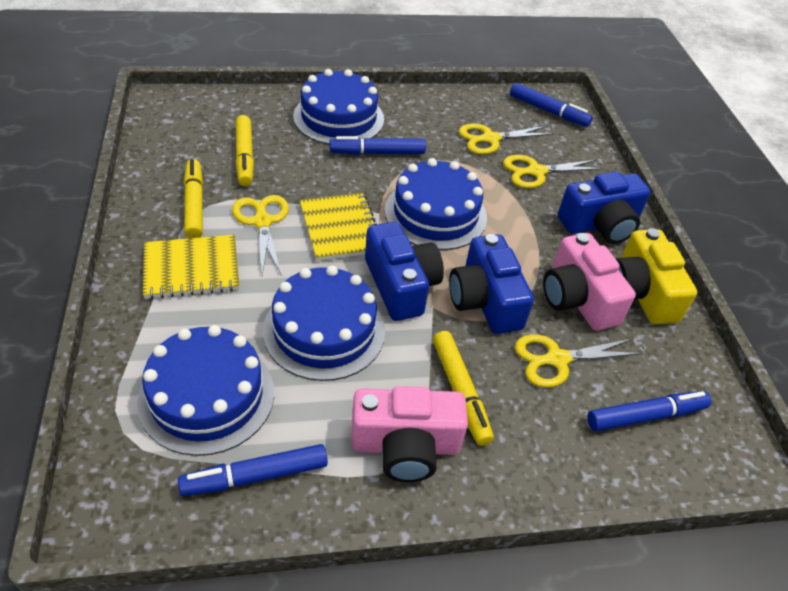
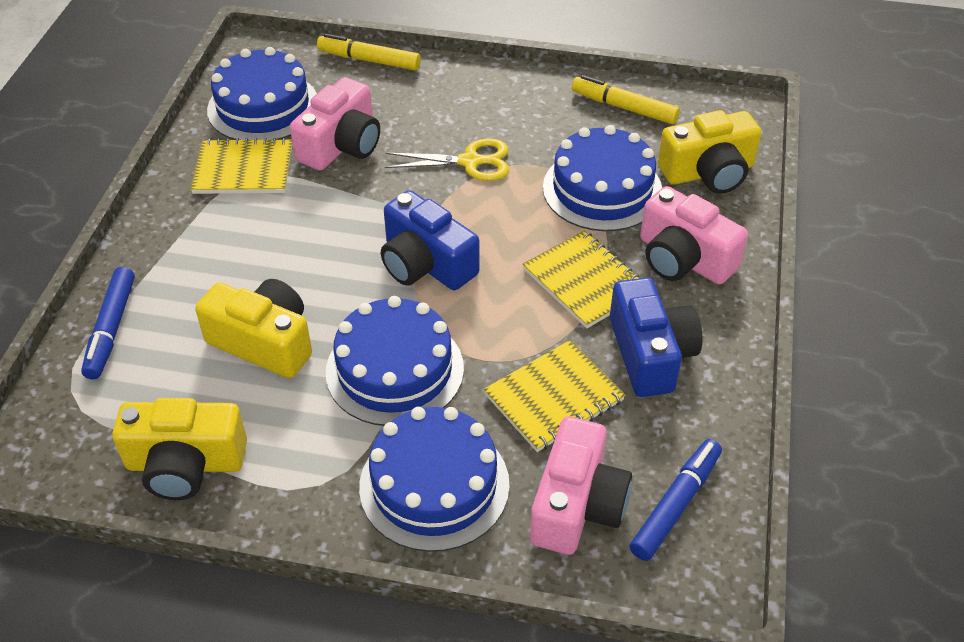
blue camera: [365,222,444,321] [449,234,534,334] [558,172,651,244] = 3 -> [381,190,480,290] [610,277,702,397] = 2
blue marker: [178,444,328,496] [329,136,426,155] [510,83,593,127] [587,391,711,431] = 4 -> [81,267,135,380] [630,439,722,561] = 2
pink camera: [351,386,468,482] [543,233,636,331] = 2 -> [290,77,380,171] [530,416,632,555] [640,186,748,284] = 3
yellow camera: [616,228,697,324] = 1 -> [112,398,247,500] [195,279,312,378] [658,110,762,194] = 3
yellow marker: [184,159,203,238] [235,115,254,186] [433,331,494,446] = 3 -> [317,34,421,70] [572,75,680,124] = 2
yellow notebook: [143,235,239,299] [300,192,377,261] = 2 -> [190,138,292,194] [484,340,625,452] [523,231,639,329] = 3
yellow scissors: [232,195,289,276] [459,124,555,154] [503,155,604,188] [515,334,643,388] = 4 -> [385,139,509,181] = 1

